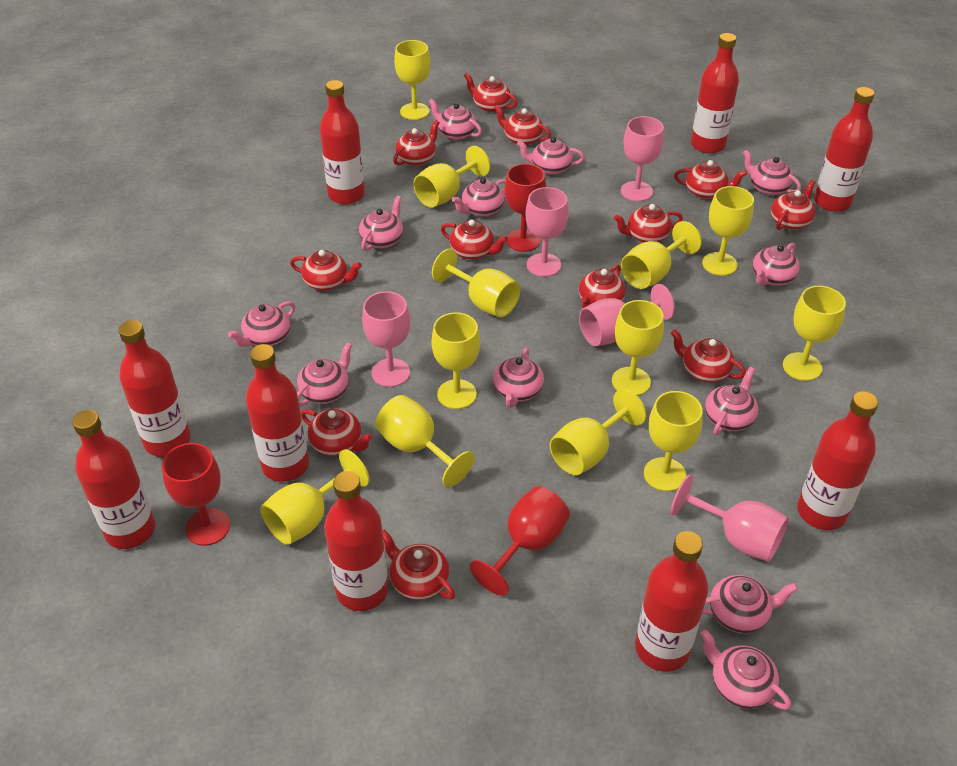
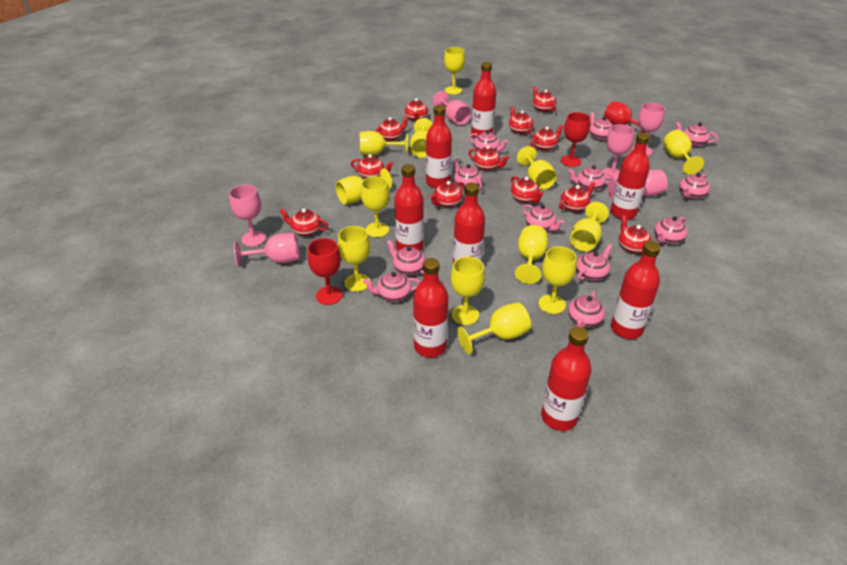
pink goblet: [362,291,410,387] [526,187,569,277] [579,284,675,346] [621,116,664,201] [671,475,789,562] = 5 -> [229,185,266,246] [234,233,299,267] [433,91,471,125] [602,124,634,180] [608,170,667,201] [632,103,665,156] = 6
red bottle: [72,410,155,549] [119,320,191,457] [246,344,309,482] [320,80,365,205] [324,471,389,611] [635,531,708,672] [691,33,739,154] [797,391,878,530] [814,87,875,212] = 9 -> [394,164,424,251] [413,258,448,358] [426,105,452,188] [453,183,485,263] [471,62,496,138] [541,327,592,431] [611,132,650,220] [611,241,661,339] = 8
yellow goblet: [260,449,370,545] [375,395,475,487] [394,40,431,120] [413,146,490,207] [431,312,480,409] [432,249,520,317] [550,389,646,475] [612,300,664,396] [621,221,702,289] [644,391,703,491] [702,186,754,276] [783,286,846,381] = 12 -> [335,168,392,204] [338,226,370,292] [360,131,408,155] [361,176,390,237] [410,118,432,158] [444,47,465,94] [451,257,485,325] [457,302,531,354] [515,225,548,284] [517,146,557,190] [539,246,577,314] [570,202,609,252] [663,130,704,175] = 13

